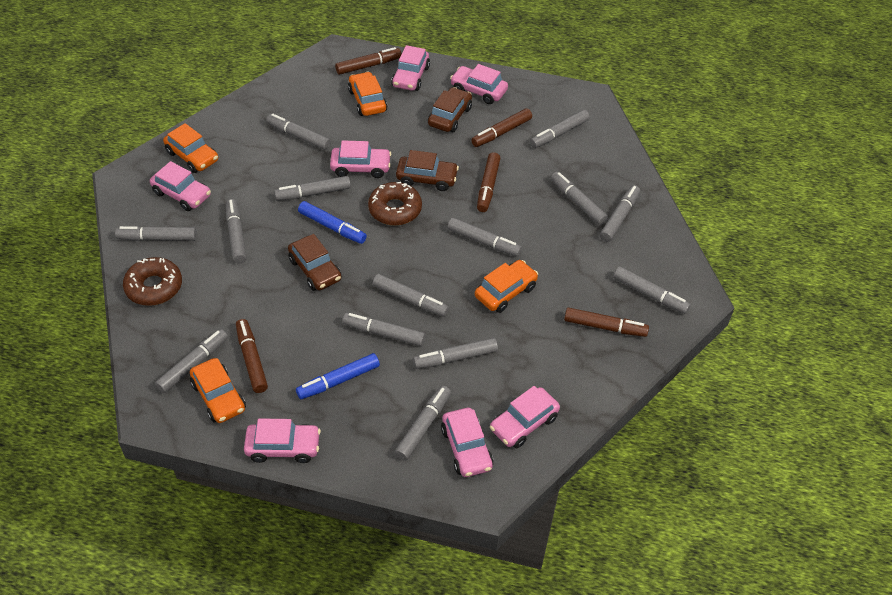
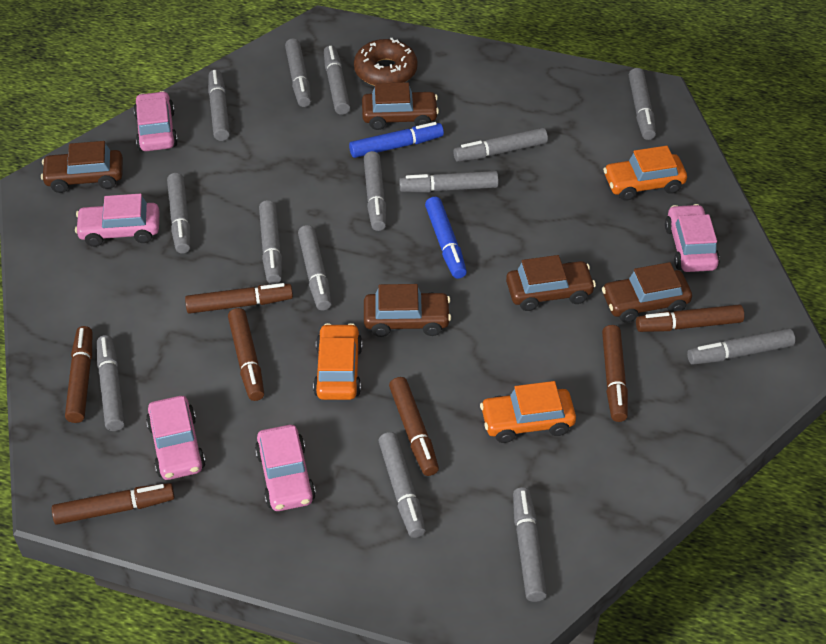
brown car: [288,234,341,291] [396,150,459,191] [428,87,472,133] = 3 -> [41,141,123,193] [362,82,439,130] [364,284,451,337] [506,255,596,311] [602,262,692,323] = 5
brown donut: [123,257,182,306] [368,182,422,225] = 2 -> [354,38,418,86] = 1
brown marker: [236,319,268,393] [335,47,401,75] [471,108,532,147] [477,152,500,212] [564,308,649,337] = 5 -> [52,483,175,525] [65,326,92,423] [185,283,293,314] [228,308,264,401] [389,377,439,476] [602,325,628,422] [636,304,744,332] = 7
orange car: [163,123,218,173] [190,358,246,423] [348,72,387,116] [475,260,538,313] = 4 -> [313,323,363,400] [480,381,576,443] [603,146,687,201] = 3
pink car: [150,161,211,211] [244,418,321,463] [330,140,391,178] [391,45,430,91] [441,408,493,477] [450,64,508,104] [490,386,560,448] = 7 -> [75,194,160,247] [133,91,178,151] [146,396,206,480] [255,425,316,511] [665,204,720,272] = 5

